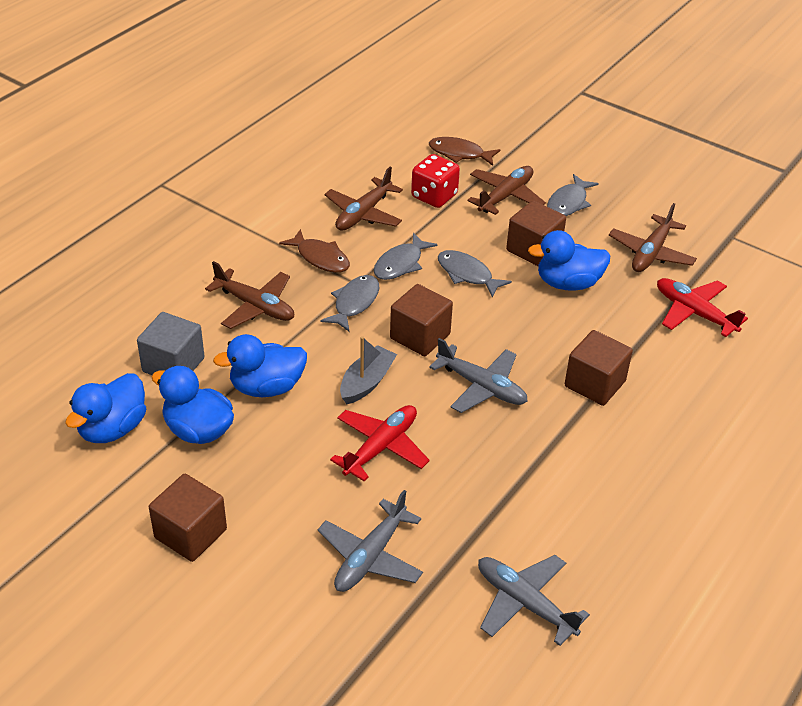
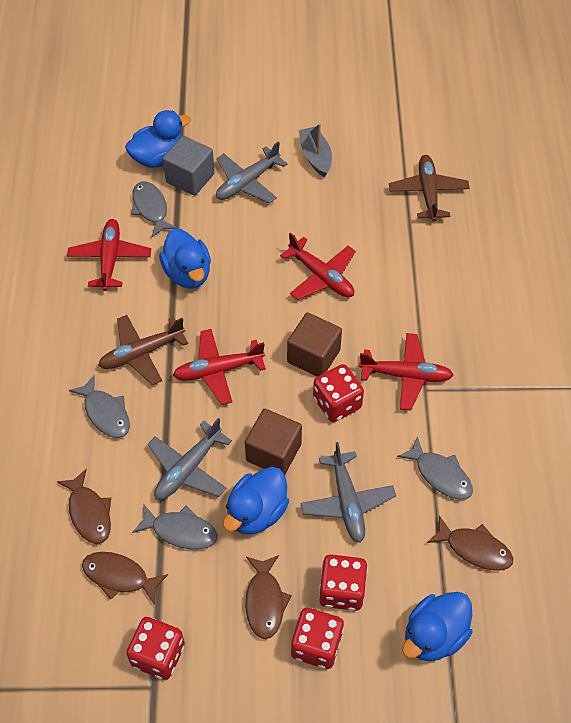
brown cube: [149,474,227,562] [390,284,453,356] [506,200,566,266] [565,330,633,406] = 4 -> [245,409,302,475] [287,312,342,377] = 2
brown fish: [279,229,350,273] [429,137,500,166] = 2 -> [57,469,111,544] [82,552,168,605] [245,555,292,639] [427,515,513,571] = 4
brown plane: [205,261,294,329] [324,167,403,231] [467,166,546,215] [609,203,697,272] = 4 -> [98,315,188,385] [389,155,470,222] = 2
red dice: [411,154,460,208] = 1 -> [126,617,185,680] [291,608,344,669] [313,364,364,422] [319,554,368,611] = 4
red plane: [330,405,430,481] [657,278,748,337] = 2 -> [67,219,151,291] [173,329,266,405] [280,233,356,300] [359,333,453,410] = 4

